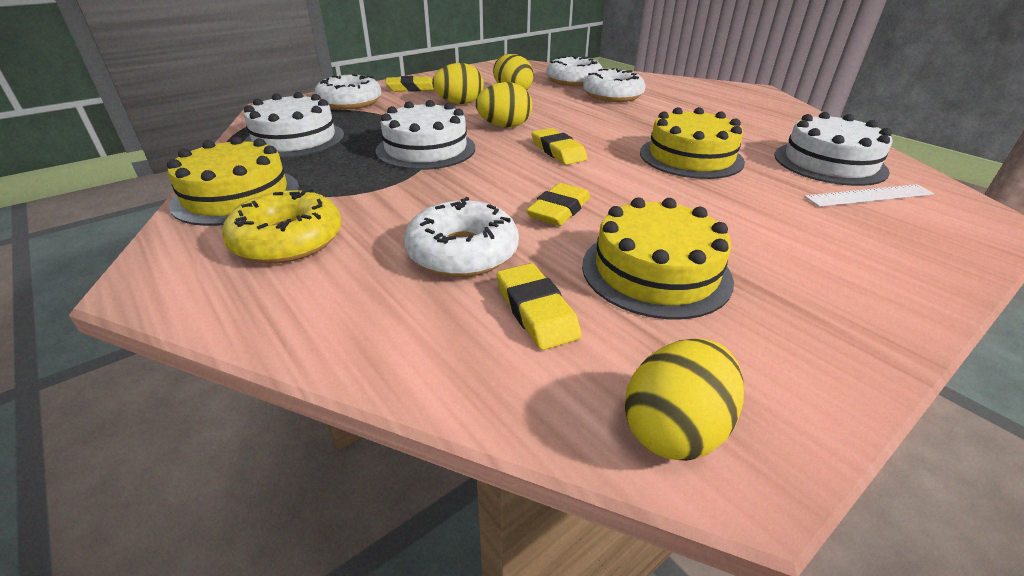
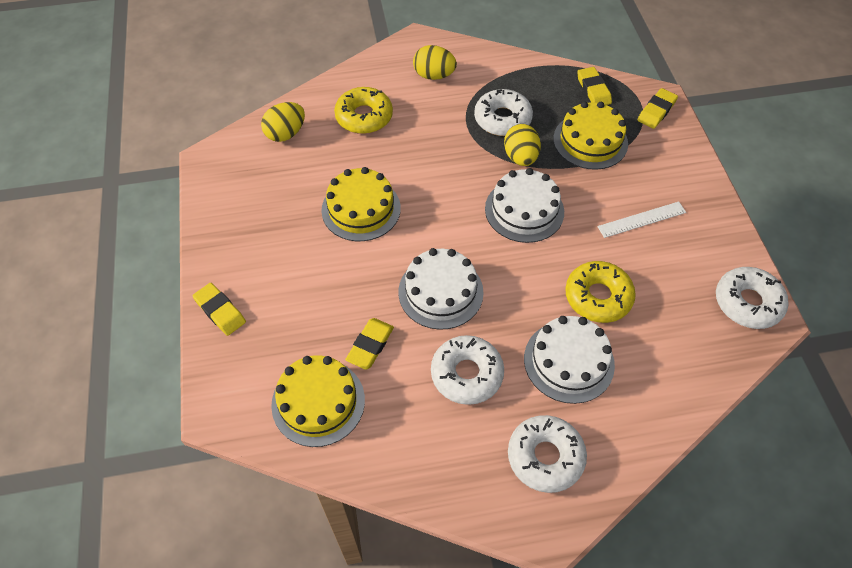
yellow donut: [222,189,342,264] = 1 -> [334,87,393,134] [565,261,636,323] = 2
yellow egg: [432,63,484,104] [476,82,533,128] [493,54,534,90] [625,338,744,461] = 4 -> [261,102,305,142] [413,45,457,80] [504,124,541,166] = 3

